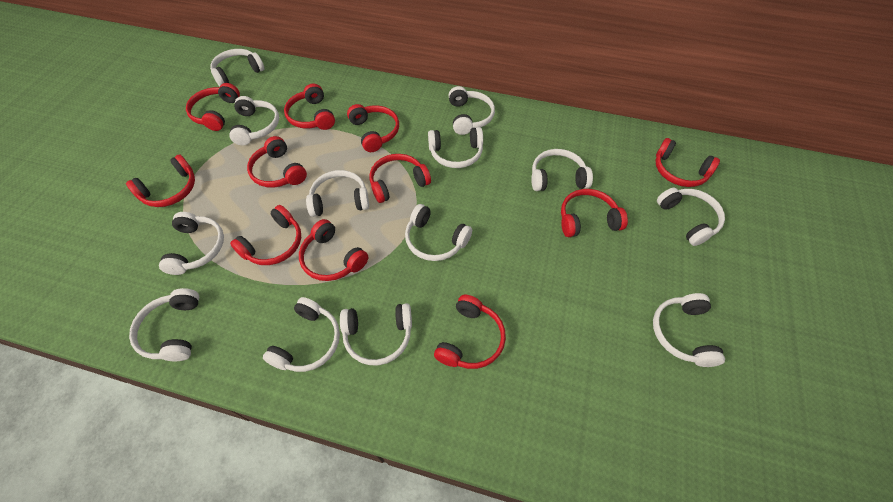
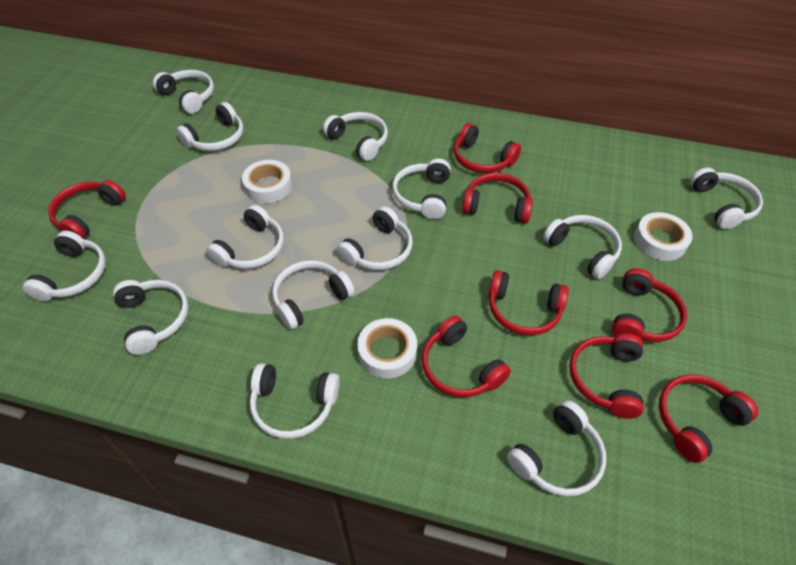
red headphones: [126,155,195,207] [186,83,240,131] [230,205,301,265] [247,136,307,188] [284,84,335,130] [299,219,368,281] [347,104,399,152] [370,154,431,203] [434,295,506,369] [561,189,628,237] [656,138,720,187] = 11 -> [48,180,126,239] [422,316,511,397] [454,123,521,173] [462,173,533,223] [489,270,569,335] [569,333,643,419] [612,268,687,342] [659,375,758,463] = 8
white tape: none = 0 -> [242,160,292,203] [357,318,417,379] [634,212,692,261] = 3

